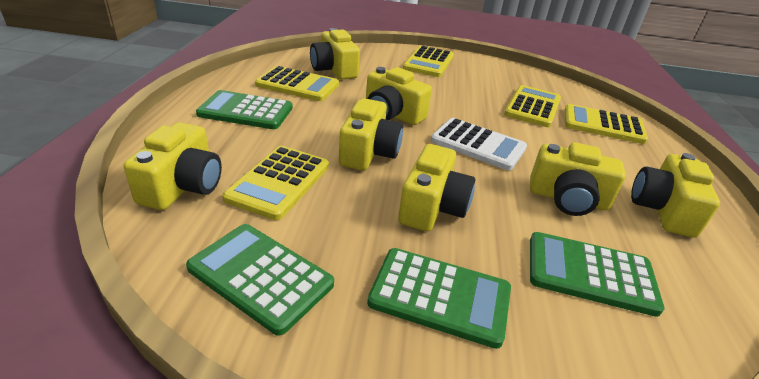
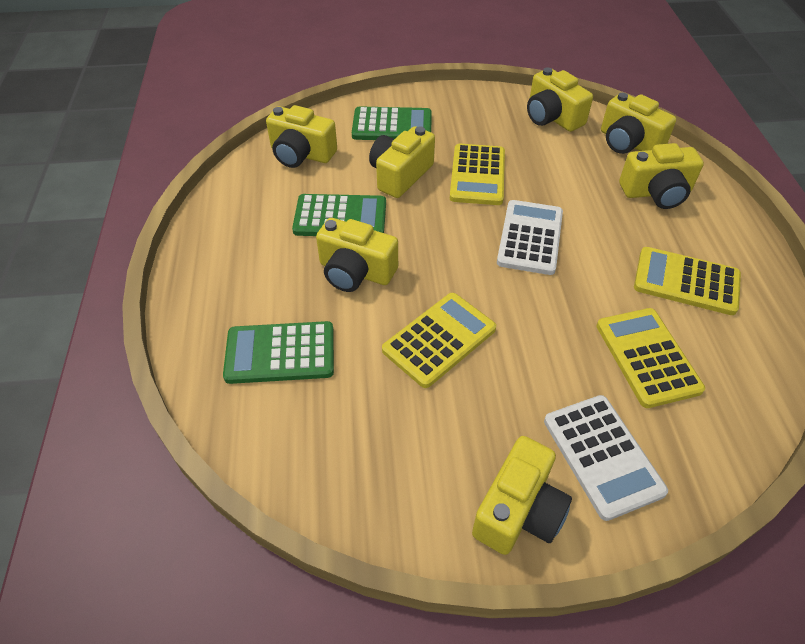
green calculator: [186,224,334,336] [196,90,293,129] [367,248,511,349] [530,232,664,317] = 4 -> [223,321,334,384] [292,194,386,236] [352,106,432,140] = 3
white calculator: [431,118,527,171] = 1 -> [497,200,563,275] [544,395,668,521] = 2
yellow calculator: [222,146,329,220] [255,66,339,101] [403,46,454,77] [504,85,561,127] [564,104,648,144] = 5 -> [382,293,496,388] [450,144,505,205] [596,308,705,408] [634,247,741,315] = 4

